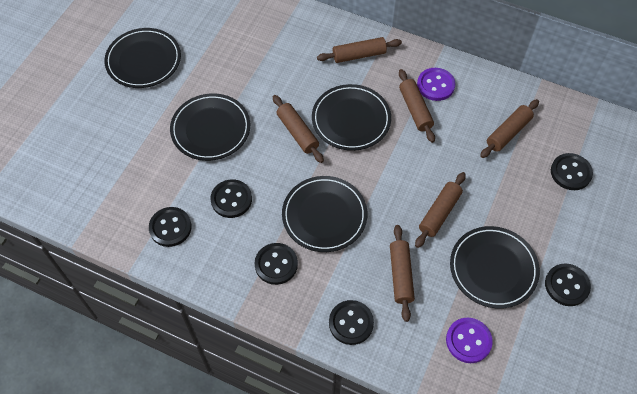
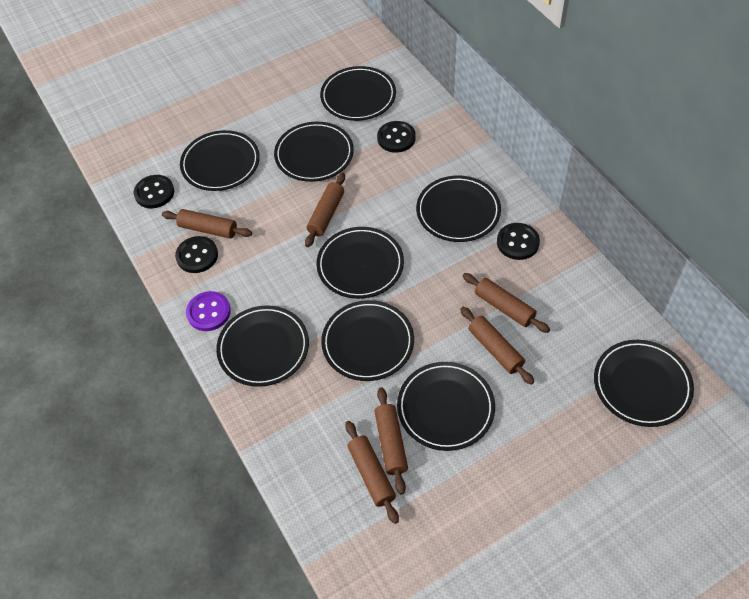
black button: [149,207,192,247] [210,179,252,218] [254,243,298,285] [329,300,374,345] [545,263,591,306] [551,153,593,190] = 6 -> [134,175,174,208] [175,236,218,273] [377,121,416,153] [497,223,540,260] = 4
black plate: [104,28,181,88] [170,93,250,161] [282,176,367,252] [312,84,391,151] [450,226,540,309] = 5 -> [180,130,260,191] [216,305,309,387] [274,122,354,182] [316,227,404,299] [320,66,396,121] [321,300,414,381] [397,362,495,451] [416,176,501,242] [594,340,694,427] = 9
purple button: [417,68,455,101] [446,318,493,363] = 2 -> [186,291,231,331] = 1

